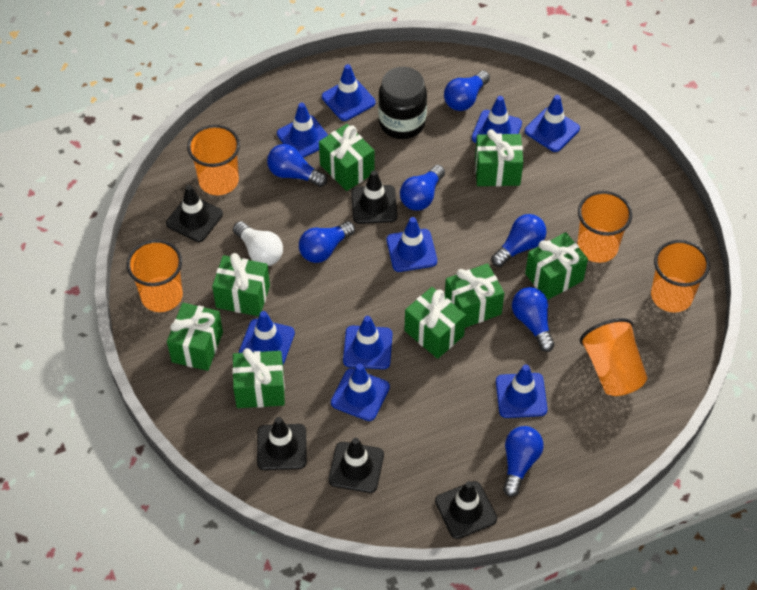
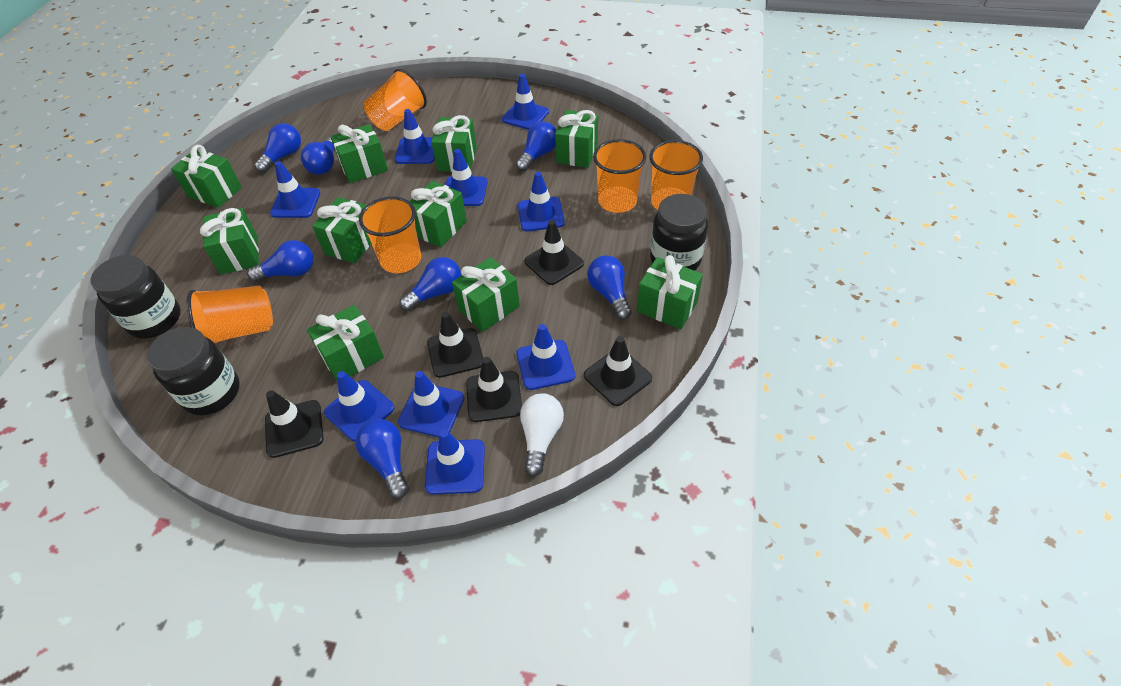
black jar: [378,67,427,139] = 1 -> [91,255,181,338] [147,327,240,415] [650,194,708,271] = 3
green gift: [167,303,223,371] [212,253,270,316] [232,348,285,408] [319,124,375,191] [404,287,466,359] [445,263,504,328] [475,129,523,186] [525,232,588,300] = 8 -> [171,145,242,208] [200,208,259,274] [307,305,384,382] [312,197,372,263] [330,124,388,183] [410,181,467,247] [431,115,477,172] [452,257,520,332] [555,110,598,168] [637,255,703,329] = 10

